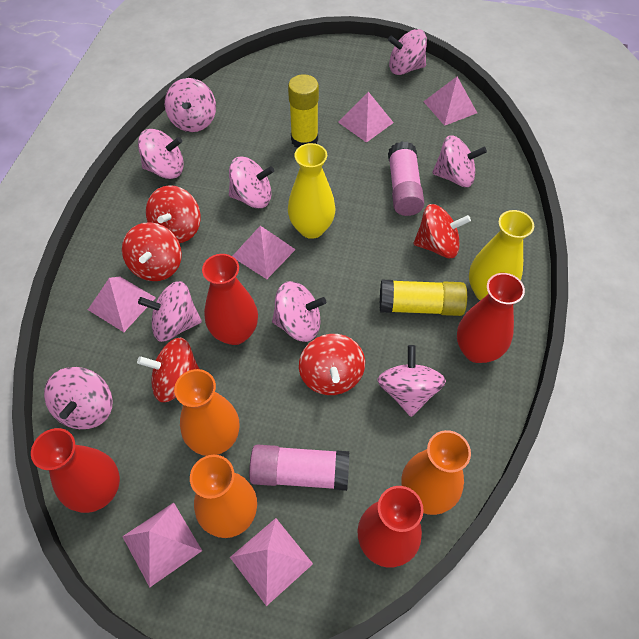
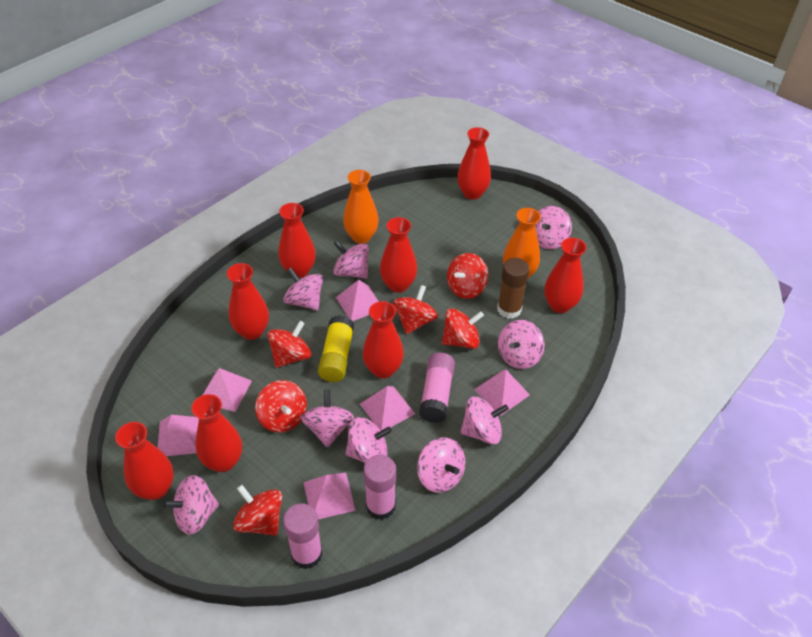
brown glue stick: none = 0 -> [497,258,530,319] = 1
orange vase: [174,369,239,456] [190,455,257,538] [401,430,471,515] = 3 -> [343,170,379,244] [503,208,541,278] = 2
pink glue stick: [249,444,349,491] [388,141,424,216] = 2 -> [283,503,323,569] [364,455,396,520] [419,352,455,423] = 3
red spinning top: [122,222,182,281] [137,337,199,402] [146,185,200,243] [299,334,365,395] [414,204,471,258] = 5 -> [233,485,282,536] [255,380,307,432] [267,321,311,368] [393,285,438,334] [442,308,484,349] [447,253,488,299] = 6
red vase: [31,428,120,513] [202,254,258,345] [357,486,424,568] [457,273,525,363] = 4 -> [115,422,174,500] [191,394,242,472] [227,263,269,340] [278,203,316,278] [363,301,404,379] [380,217,417,293] [457,127,491,200] [544,238,587,313] = 8
yellow glue stick: [288,74,319,148] [380,280,467,316] = 2 -> [318,315,354,382] = 1
yellow vase: [288,143,336,239] [469,210,534,300] = 2 -> none = 0

